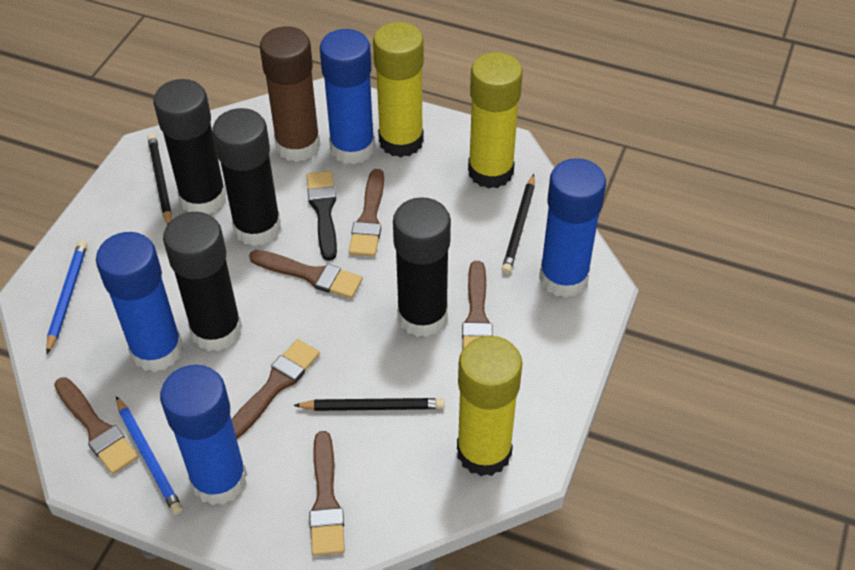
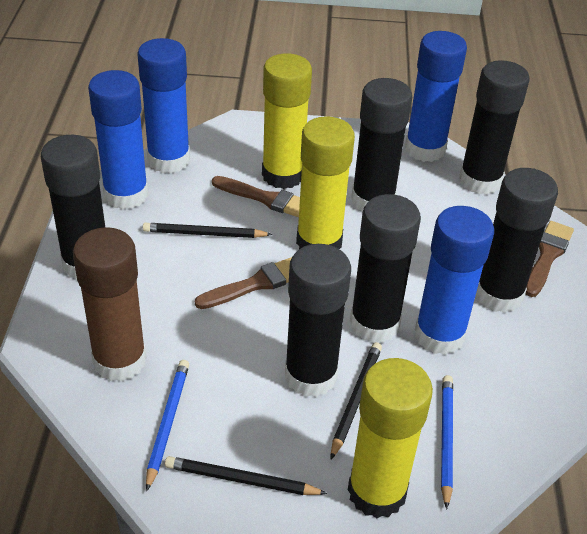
black brush: [306,171,337,261] = 1 -> none = 0
black glue stick: [154,79,226,214] [163,212,242,351] [212,108,281,246] [393,197,451,337] = 4 -> [41,135,105,280] [285,244,351,397] [350,194,421,343] [351,78,412,213] [459,60,530,194] [476,168,558,313] = 6
brown brush: [54,377,138,474] [231,339,320,439] [249,250,363,299] [309,431,345,556] [349,169,384,257] [462,261,492,349] = 6 -> [195,257,292,309] [212,176,300,217] [525,221,574,297] = 3

